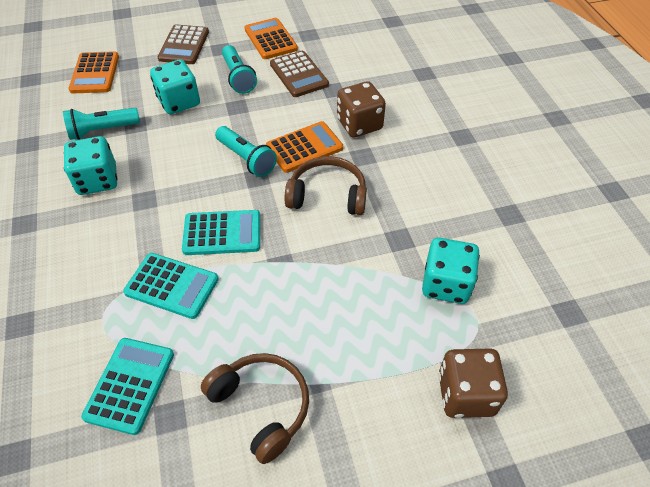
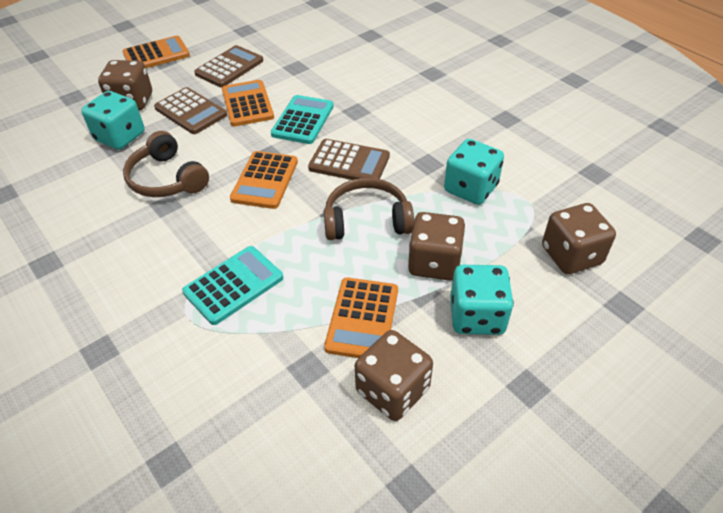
brown calculator: [158,24,209,64] [270,51,329,97] = 2 -> [154,87,227,134] [194,45,263,87] [308,139,390,180] = 3
brown dice: [337,81,386,138] [438,348,508,418] = 2 -> [98,60,152,111] [355,330,433,421] [408,212,465,281] [542,203,616,274] = 4
orange calculator: [69,51,119,93] [245,18,298,59] [266,121,343,173] = 3 -> [123,36,190,68] [222,80,274,126] [230,151,298,209] [324,277,398,358] = 4
turquoise calculator: [81,338,174,435] [123,253,219,319] [182,210,260,255] = 3 -> [182,246,283,325] [271,95,334,144] = 2
turquoise flashlight: [63,108,140,140] [215,126,277,177] [222,45,257,94] = 3 -> none = 0

